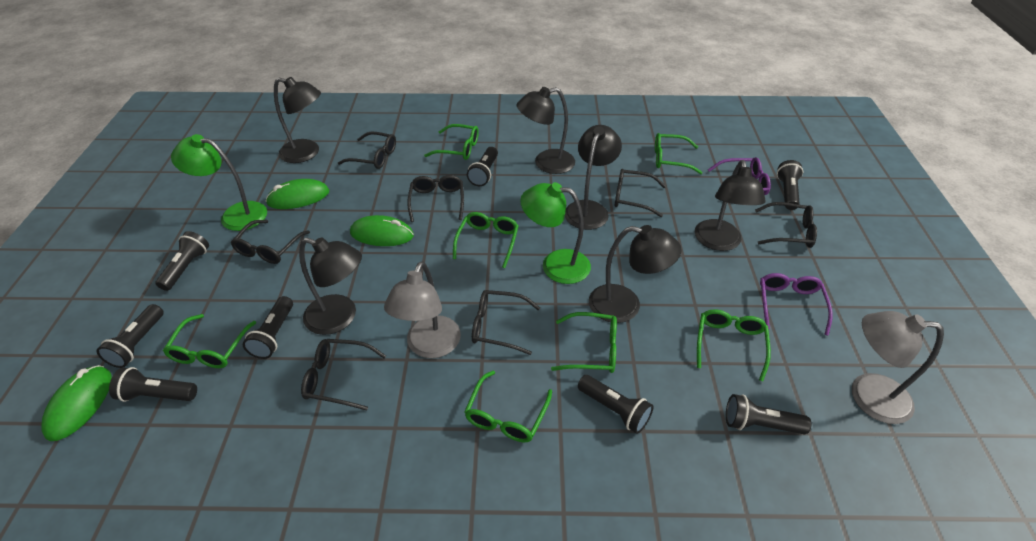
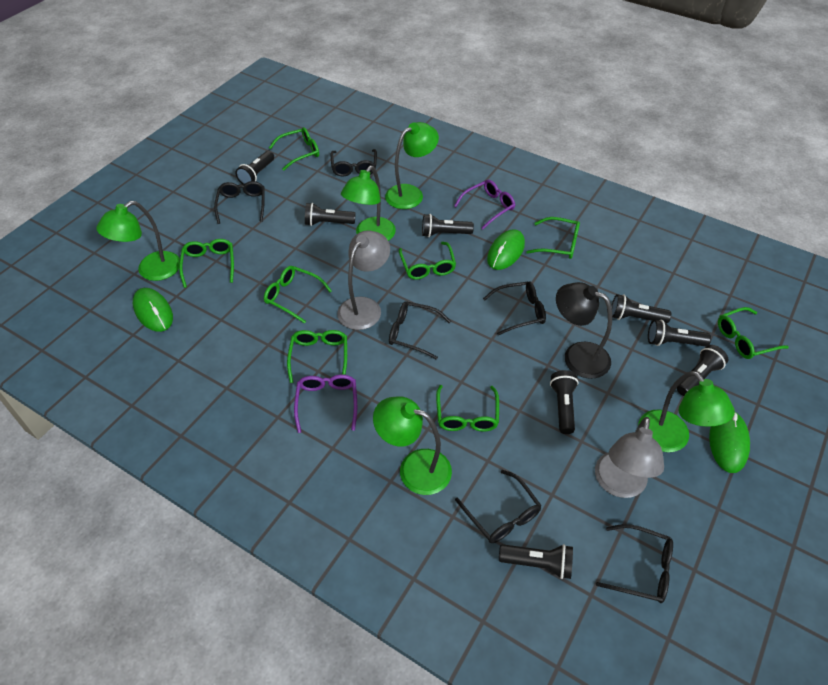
black glasses: [231,220,310,264] [301,339,386,411] [338,132,396,169] [407,175,464,222] [472,290,540,355] [615,169,666,217] [755,202,817,248] = 7 -> [214,181,265,224] [331,149,377,177] [389,302,451,360] [455,470,542,543] [483,281,546,335] [596,524,673,603] = 6
black lamp: [274,77,321,163] [299,237,362,335] [517,87,575,174] [565,125,622,230] [589,225,682,323] [695,160,766,251] = 6 -> [556,282,612,379] = 1
green glasses: [163,314,256,368] [424,124,479,160] [453,212,519,268] [464,371,552,442] [551,312,617,373] [655,133,703,174] [697,309,771,381] = 7 -> [179,239,234,288] [264,266,332,323] [269,127,319,171] [287,330,347,383] [399,242,456,280] [436,385,499,432] [526,217,580,259] [718,307,789,359] = 8
green lamp: [171,134,267,231] [520,182,591,284] = 2 -> [96,201,180,281] [341,166,396,241] [373,396,452,495] [385,122,439,209] [638,371,735,452] = 5

